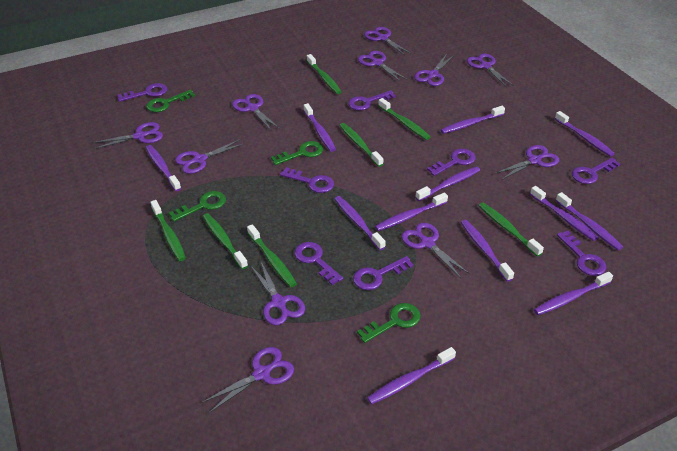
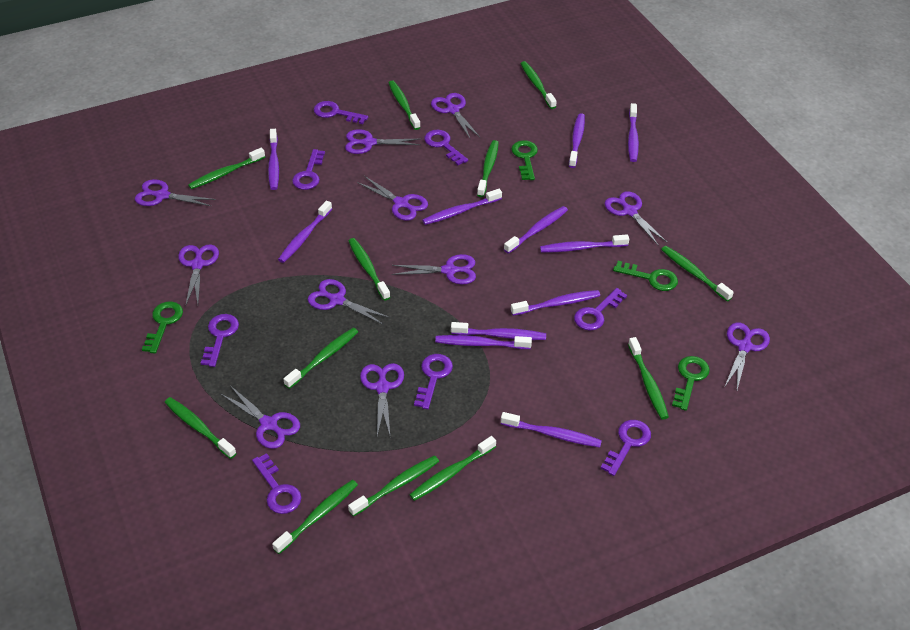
green toothbrush: [150,200,186,261] [203,213,248,269] [247,224,297,287] [307,54,342,94] [339,123,383,167] [378,98,431,140] [479,203,544,257] = 7 -> [164,397,237,459] [188,148,265,189] [272,480,358,554] [283,328,358,389] [348,455,439,517] [349,238,391,301] [389,80,421,130] [410,436,496,501] [477,140,499,197] [520,61,557,109] [628,337,669,419] [661,246,734,302] = 12
purple toothbrush: [146,145,181,191] [304,103,336,152] [335,196,386,250] [367,347,456,405] [375,193,448,231] [415,166,480,201] [441,106,505,134] [461,220,514,282] [530,186,598,241] [534,272,613,315] [555,111,615,157] [556,192,623,251] = 12 -> [268,129,279,190] [278,201,332,263] [422,189,502,225] [435,335,532,349] [451,322,546,340] [501,412,602,447] [504,206,568,254] [511,290,600,316] [540,234,629,252] [569,113,585,168] [628,103,639,162] = 11

